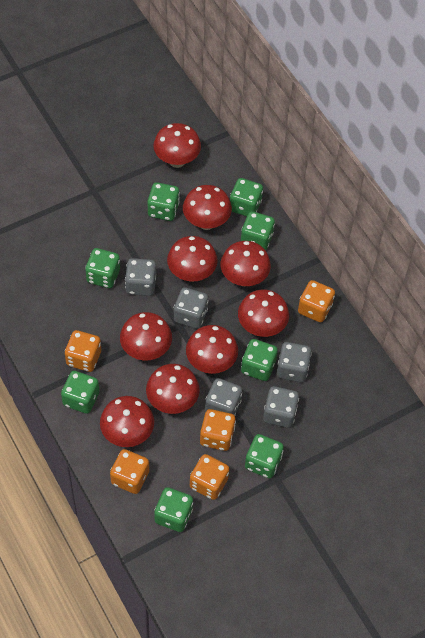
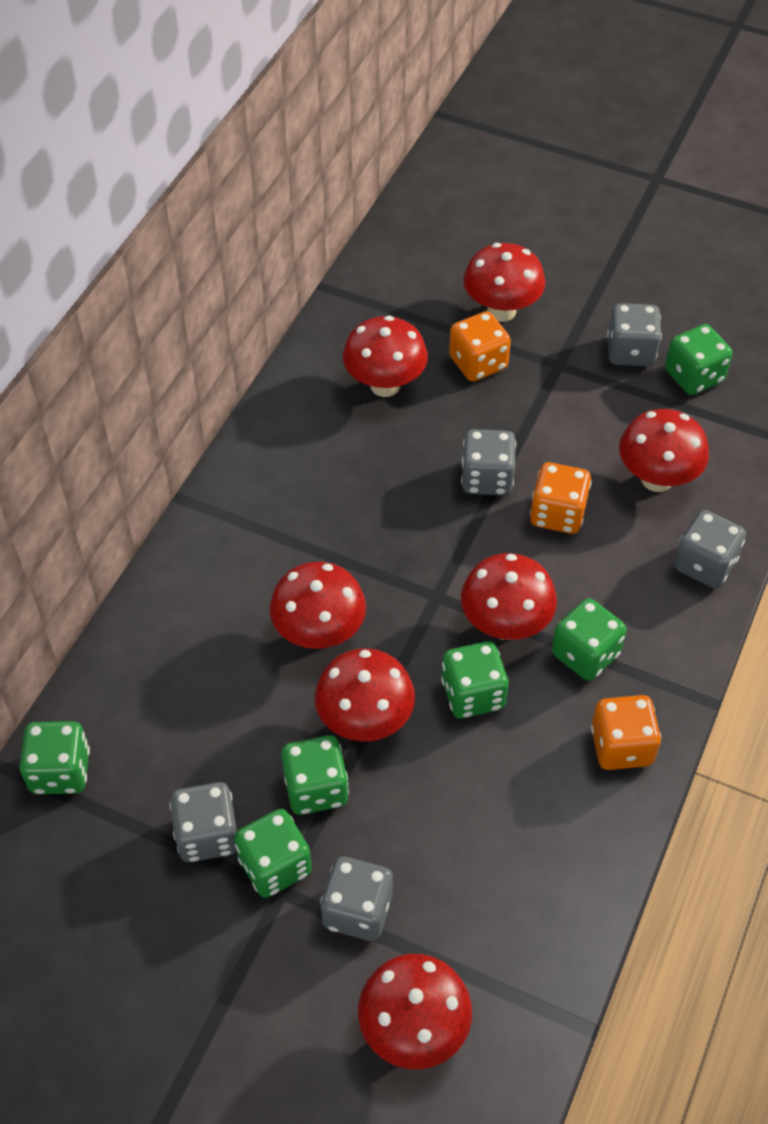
green dice: [61,371,99,414] [85,248,120,288] [148,182,180,221] [154,487,193,532] [230,178,263,216] [241,211,275,251] [241,339,278,381] [245,434,284,478] = 8 -> [19,721,90,794] [234,809,312,898] [281,735,349,815] [441,641,509,719] [552,598,627,681] [665,324,732,395] = 6
orange dice: [65,330,101,372] [110,449,149,494] [190,454,229,500] [200,409,236,451] [298,280,335,322] = 5 -> [449,311,511,382] [530,462,592,534] [591,695,661,770] = 3
red mushroom: [100,396,154,447] [120,312,172,360] [146,364,200,414] [153,123,201,168] [167,236,218,282] [183,185,232,230] [186,325,238,374] [220,241,271,286] [238,290,289,337] = 9 -> [270,562,366,649] [315,648,415,742] [343,316,428,397] [358,954,472,1069] [461,553,557,640] [463,243,545,322] [619,409,709,492] = 7

